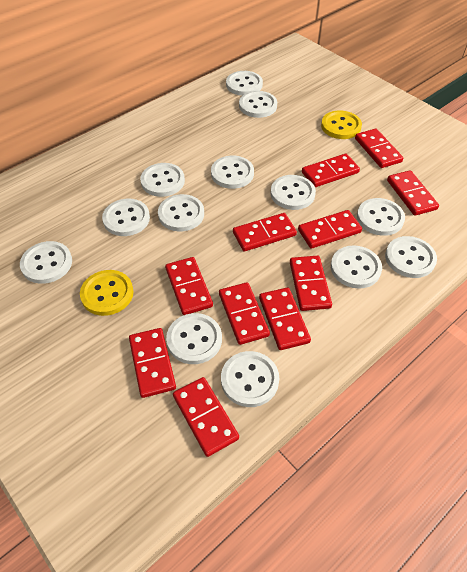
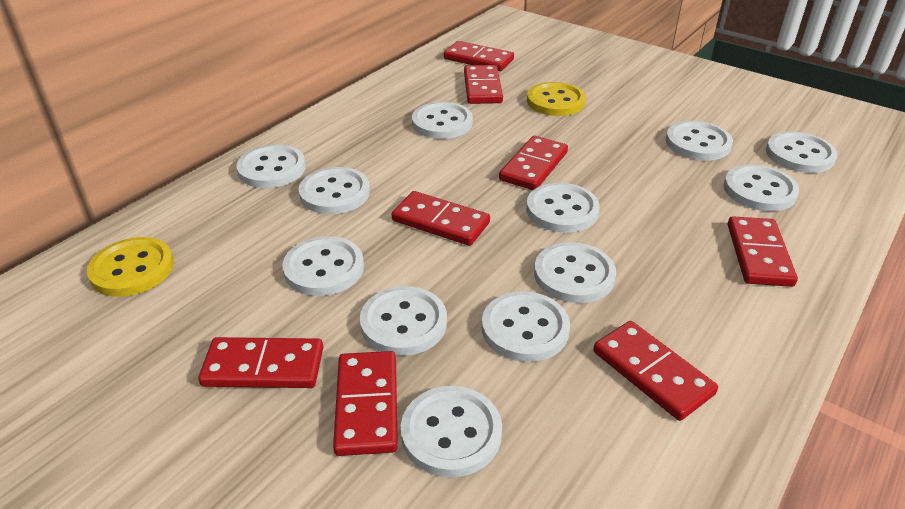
red domino: [129,328,176,398] [165,257,213,315] [173,377,239,457] [219,282,270,345] [233,213,297,252] [259,288,311,350] [290,256,332,311] [298,210,362,249] [302,154,360,187] [355,129,403,168] [387,170,439,216] = 11 -> [198,337,323,388] [333,351,398,456] [392,191,490,246] [444,41,514,71] [464,65,503,104] [499,136,568,190] [593,321,718,421] [728,216,798,287] = 8
white button: [20,241,72,284] [102,199,150,236] [140,163,185,197] [158,194,204,232] [166,313,222,364] [211,156,254,189] [221,351,279,407] [226,71,263,96] [239,91,277,118] [271,175,316,210] [331,245,382,289] [357,198,405,236] [385,236,437,278] = 13 -> [236,144,306,188] [282,236,364,296] [298,167,370,214] [360,286,447,356] [401,386,502,477] [412,102,473,139] [482,291,570,362] [526,183,600,233] [534,242,616,303] [666,121,733,161] [724,165,799,211] [766,132,837,173] = 12

